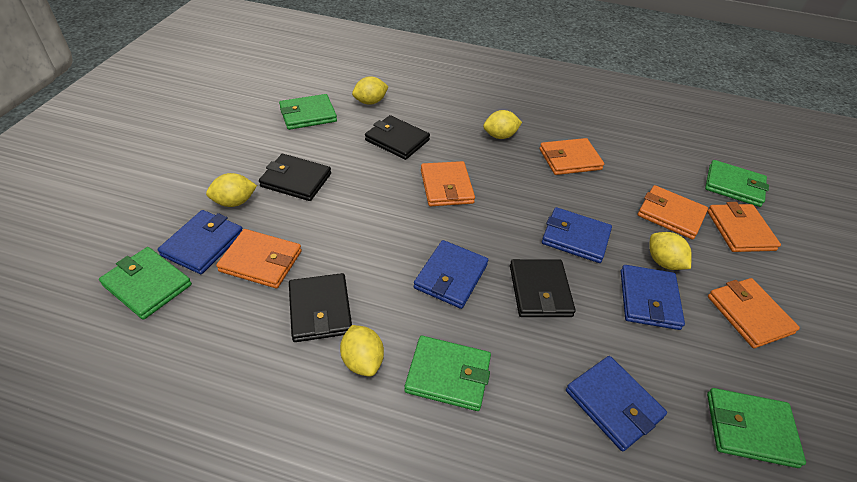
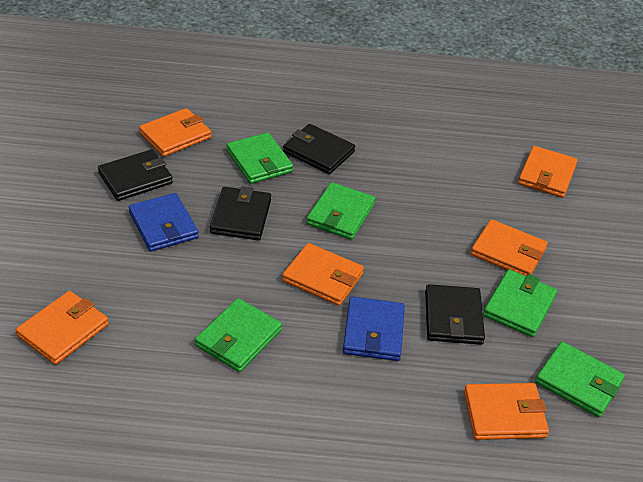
blue wallet: [157,210,242,274] [414,240,488,309] [542,207,612,263] [566,356,667,452] [621,265,685,330] = 5 -> [129,193,199,252] [343,297,405,361] = 2
yellow lemon: [206,173,257,207] [340,325,384,377] [352,76,389,105] [483,110,522,139] [649,232,692,270] = 5 -> none = 0

